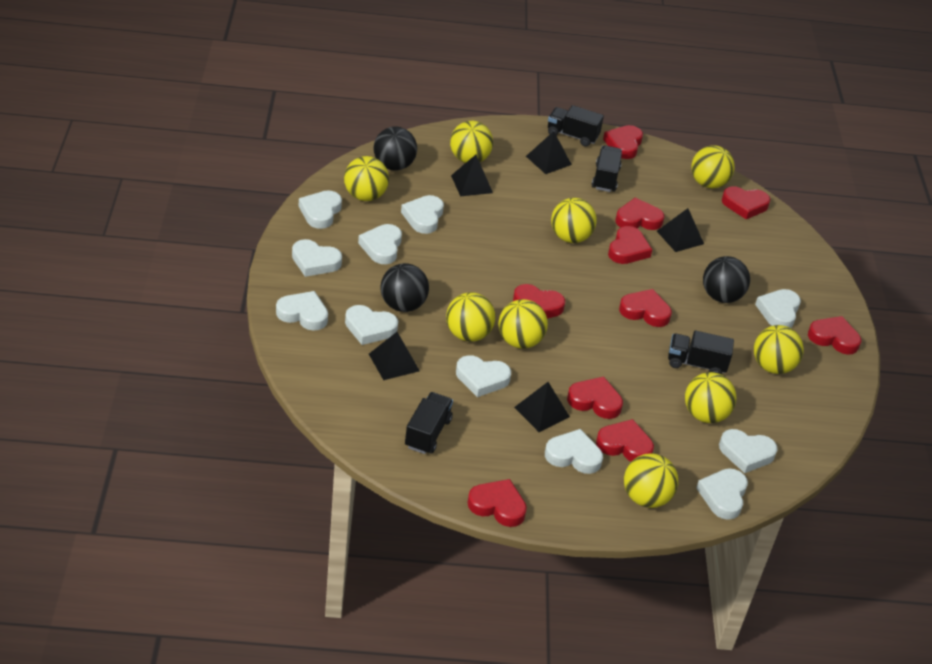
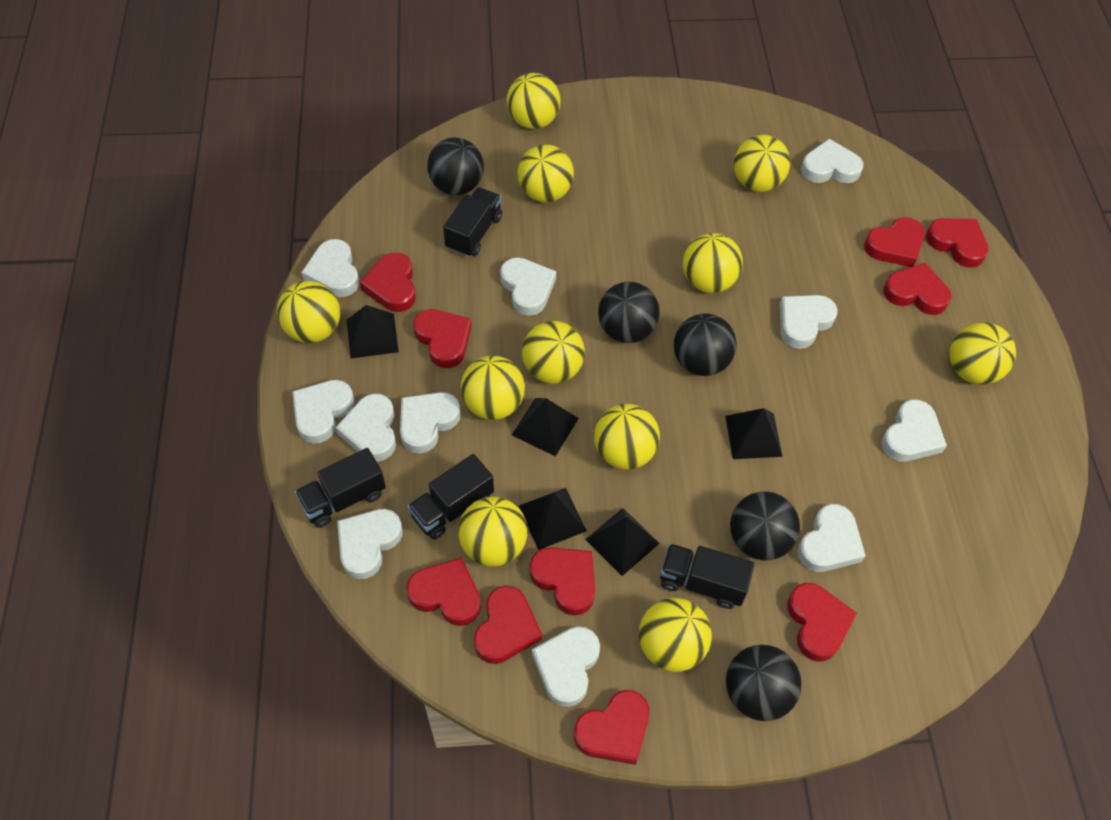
black ball: [374,127,417,171] [381,263,429,312] [703,256,750,303] = 3 -> [427,137,484,195] [598,282,660,343] [674,313,737,376] [726,645,801,721] [730,491,800,560] = 5
yellow ball: [344,156,389,201] [446,292,495,342] [450,121,493,163] [498,299,548,349] [551,198,597,243] [624,453,678,508] [685,372,736,423] [691,145,735,188] [754,325,804,374] = 9 -> [277,281,340,343] [458,497,528,566] [461,355,525,420] [507,73,561,129] [517,144,574,202] [522,321,585,384] [594,404,660,469] [639,598,712,672] [683,233,743,293] [734,135,790,192] [949,322,1016,385] = 11

